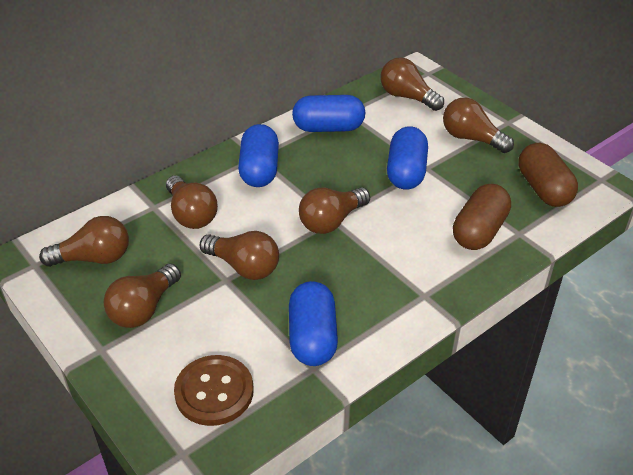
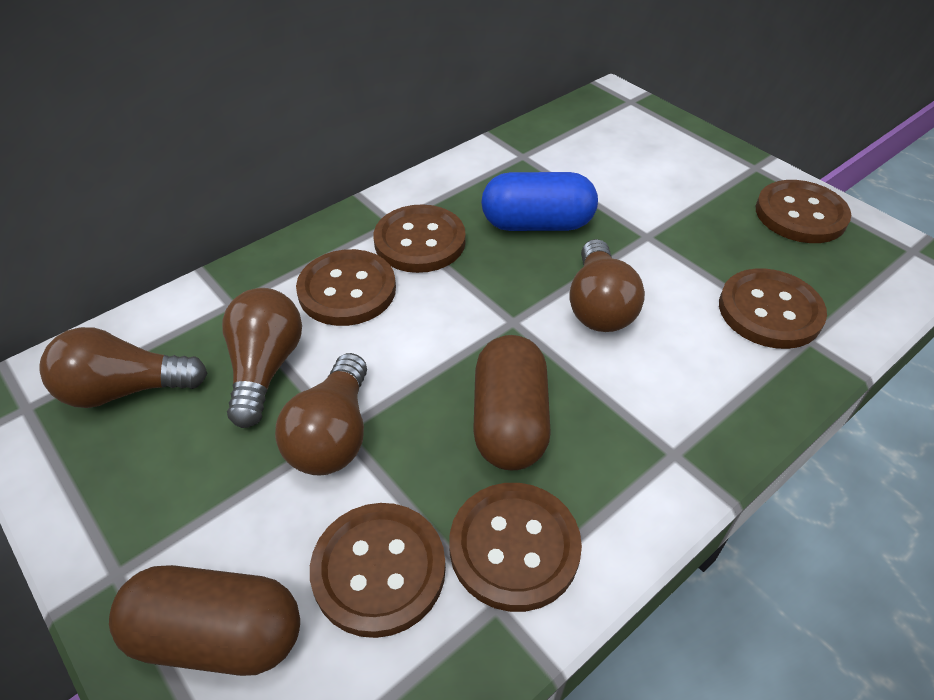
blue capsule: [238,124,279,187] [289,281,338,366] [292,95,365,132] [387,126,428,189] = 4 -> [481,172,598,231] = 1
brown button: [174,355,254,426] = 1 -> [296,249,396,326] [310,503,446,638] [374,204,466,273] [449,483,582,612] [719,268,827,349] [756,180,851,243] = 6
brown light bulb: [39,216,129,267] [104,264,181,328] [166,175,218,229] [200,231,279,280] [299,187,370,234] [381,58,444,111] [443,98,514,153] = 7 -> [39,327,207,408] [222,288,302,428] [275,353,367,476] [569,239,645,332] = 4

